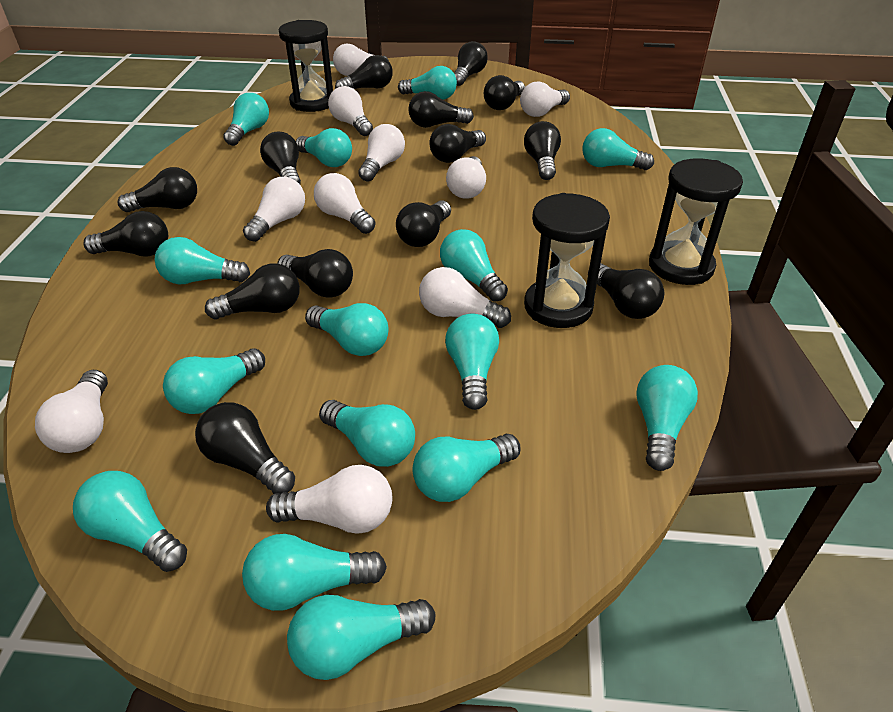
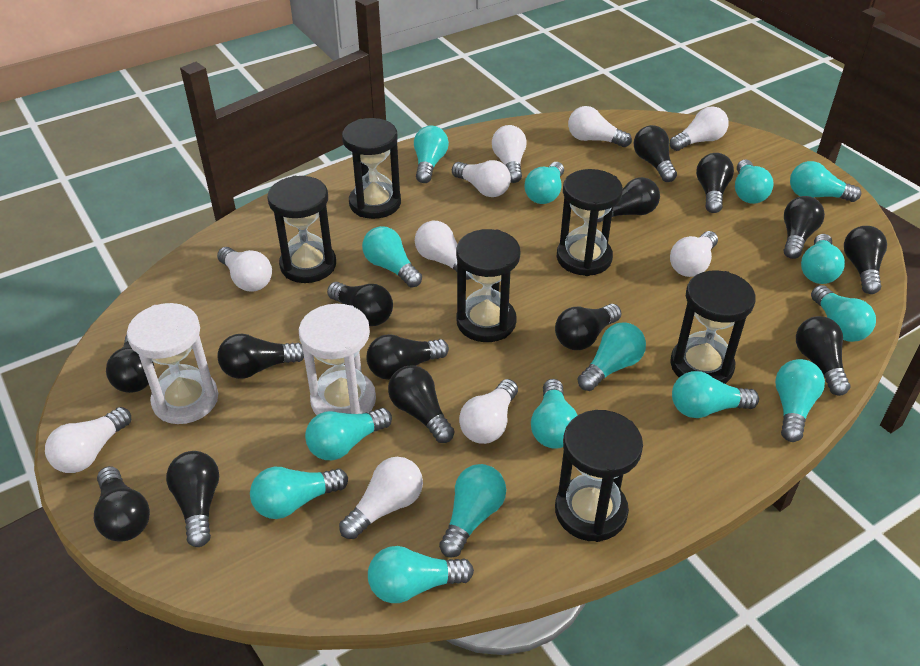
black hourglass: [279,20,333,112] [524,193,610,328] [649,158,743,285] = 3 -> [267,176,336,283] [342,118,401,219] [456,229,521,342] [555,410,643,542] [557,169,623,276] [670,271,756,384] = 6
white hourglass: none = 0 -> [127,303,218,424] [299,304,376,415] = 2

